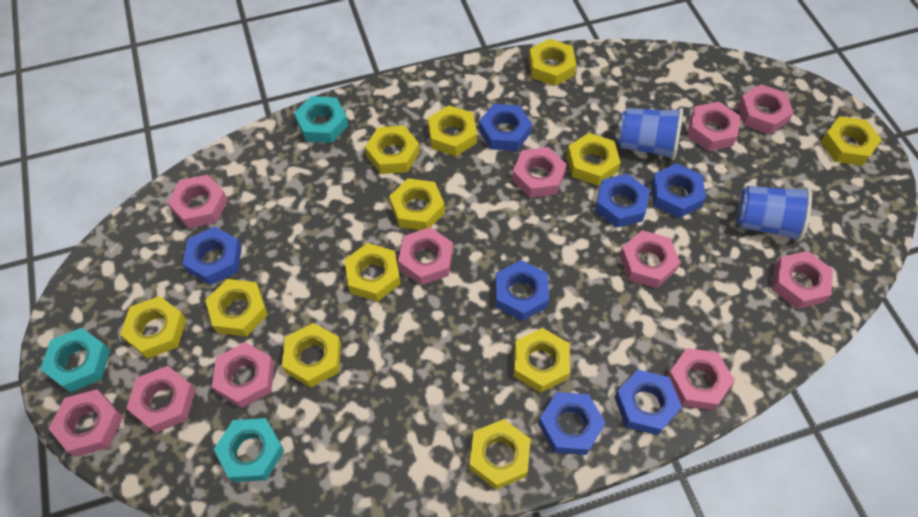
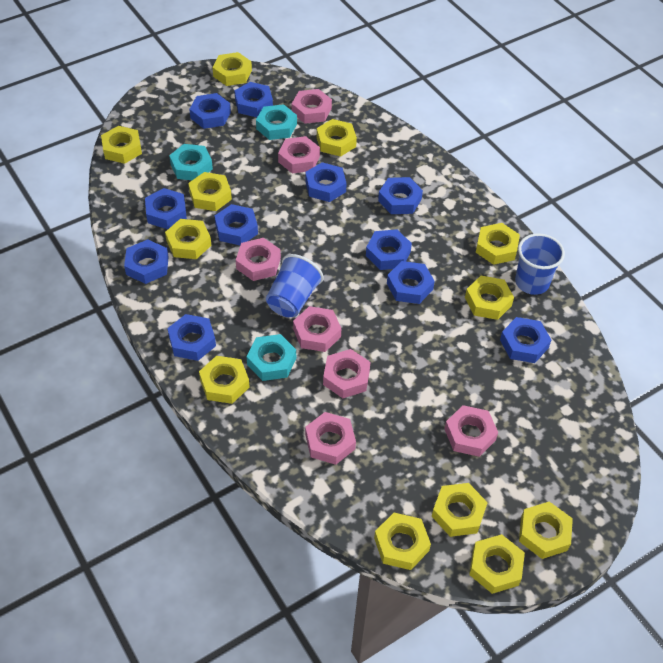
blue nut: [183,227,242,285] [479,104,532,151] [495,260,549,321] [538,392,606,455] [595,174,650,228] [614,370,682,435] [651,163,706,218] = 7 -> [124,239,169,284] [145,188,187,229] [167,314,216,361] [189,93,231,129] [214,204,258,245] [234,82,273,117] [305,162,347,202] [366,229,412,270] [378,177,423,214] [387,261,435,304] [500,317,551,363] = 11
pink nut: [49,389,123,457] [126,366,196,433] [167,175,228,228] [212,342,274,408] [398,227,453,285] [512,147,567,198] [619,230,680,288] [667,348,735,410] [687,102,741,151] [738,84,793,134] [772,251,833,309] = 11 -> [236,238,281,281] [278,136,320,174] [292,89,332,124] [293,306,342,352] [305,412,356,465] [323,349,370,398] [445,405,498,457] = 7

